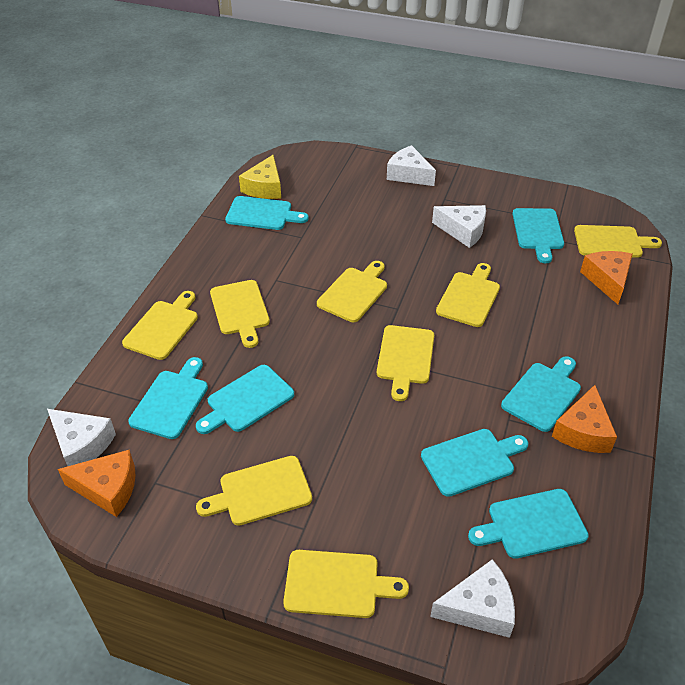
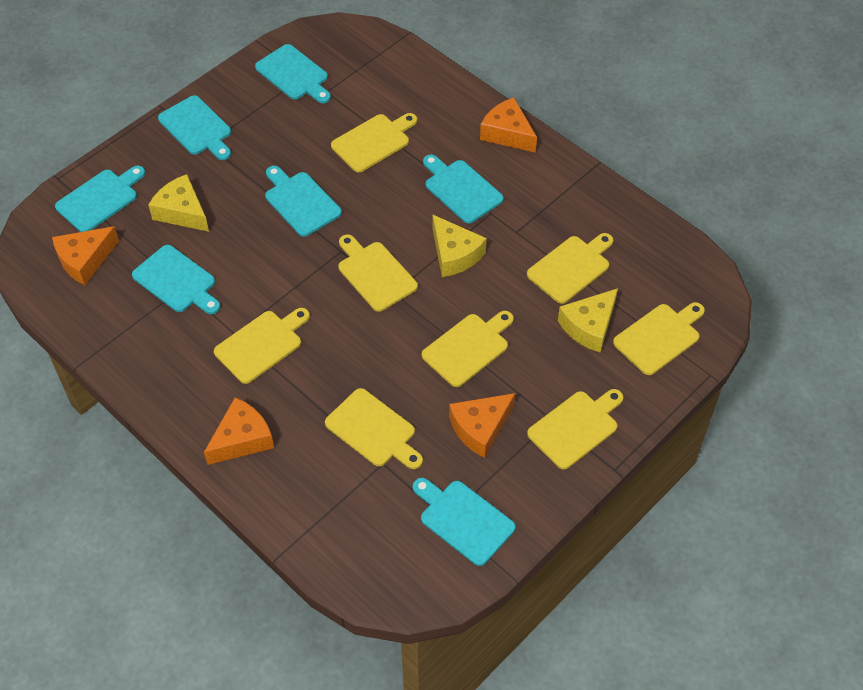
orange cheese: [58,450,136,517] [552,385,617,453] [580,251,633,304] = 3 -> [52,226,119,285] [204,397,274,465] [449,393,515,458] [480,98,537,153] = 4
white cheese: [47,409,116,466] [387,145,436,186] [430,559,515,638] [432,205,486,248] = 4 -> none = 0
yellow cheese: [239,155,281,199] = 1 -> [148,174,209,232] [433,215,487,277] [558,288,618,353] = 3

